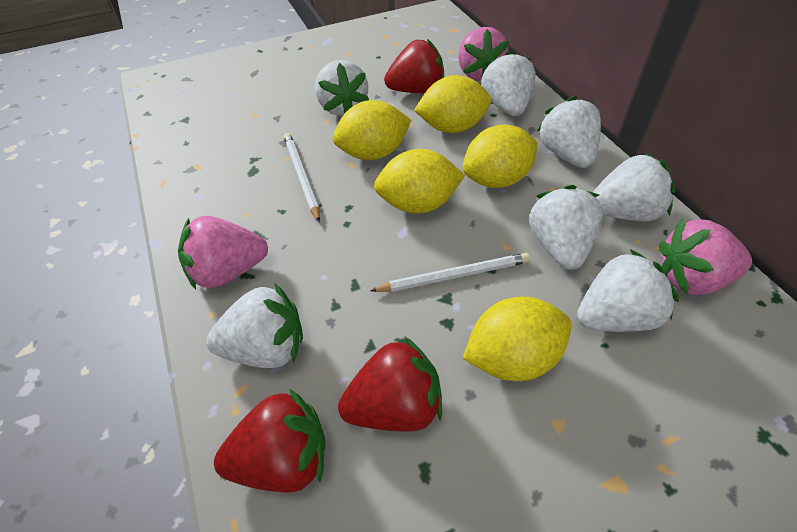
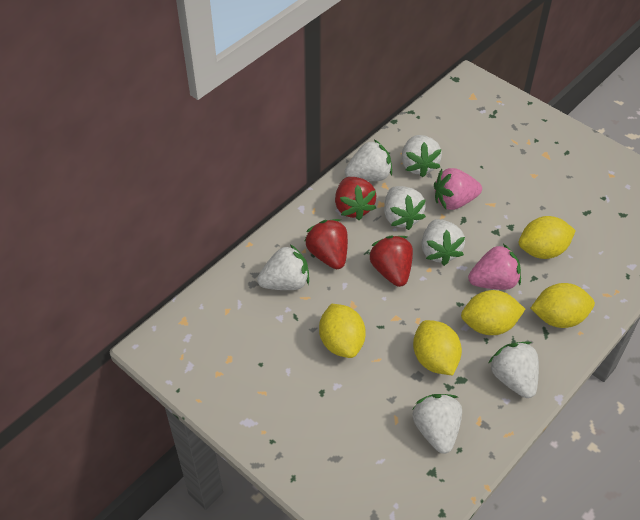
pink strawberry: [178,216,268,289] [458,27,509,81] [659,219,752,295] = 3 -> [434,168,482,210] [468,244,521,290] = 2
white pencil: [284,133,320,222] [370,253,530,292] = 2 -> none = 0

